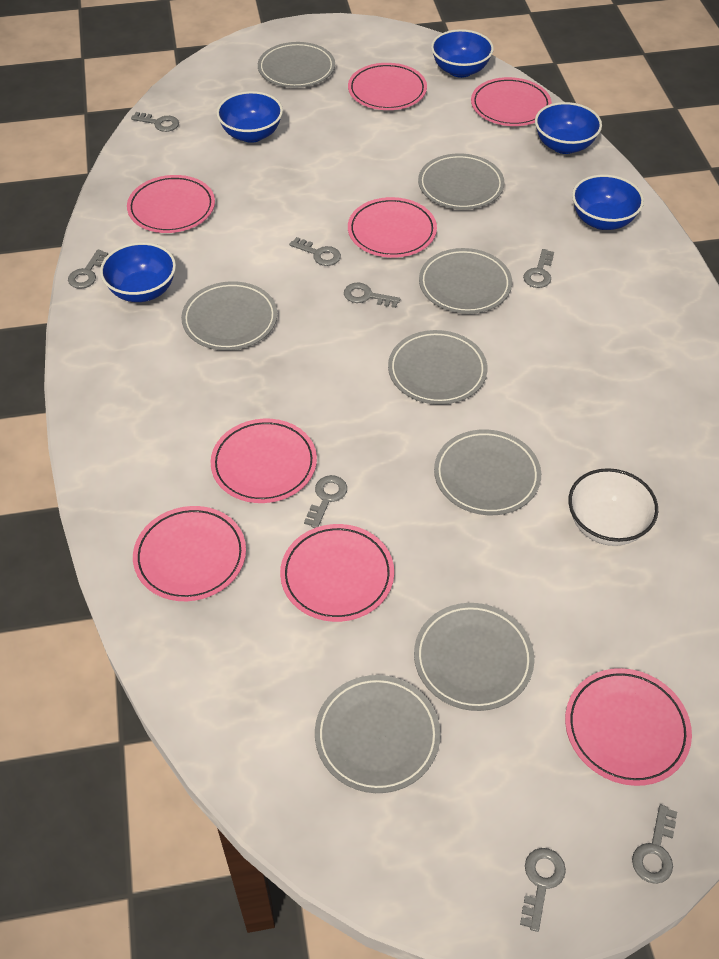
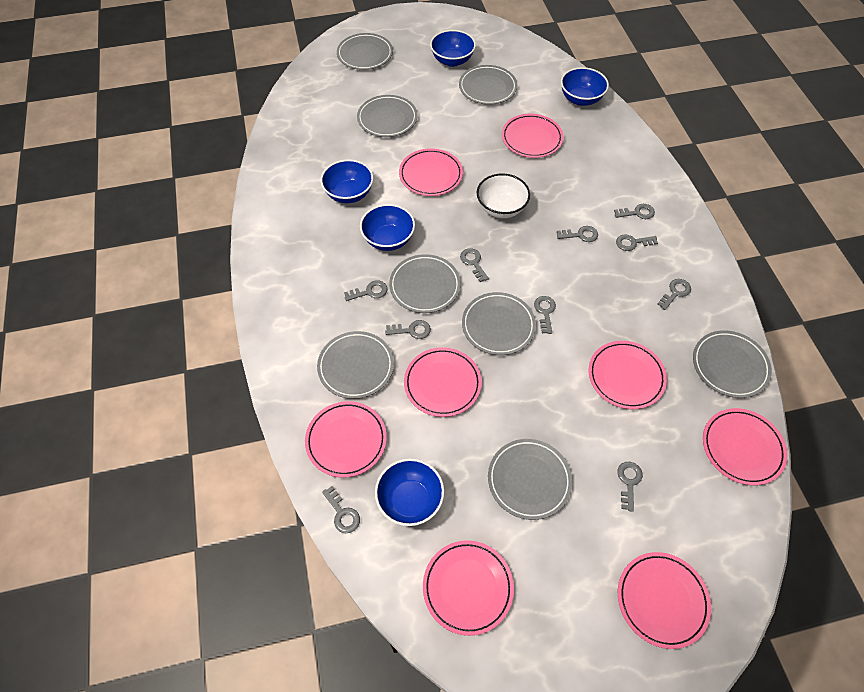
grey key: [68,250,108,289] [131,112,179,132] [289,237,341,266] [304,475,347,528] [344,283,400,308] [520,848,566,932] [523,249,554,288] [632,804,677,884] = 8 -> [322,486,360,533] [344,280,388,301] [385,320,431,339] [460,248,489,282] [534,296,556,334] [557,226,598,242] [614,204,655,219] [616,234,658,251] [617,462,643,512] [657,279,691,310] = 10

